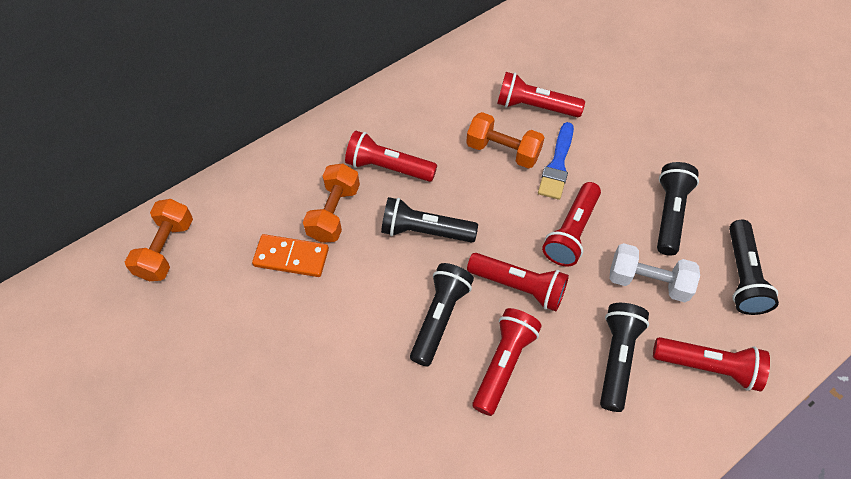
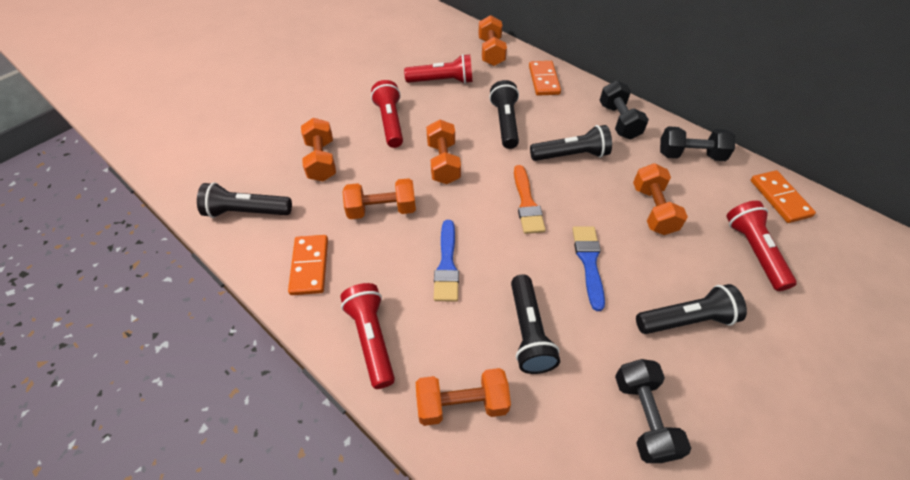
black dumbbell: none = 0 -> [599,80,649,139] [615,359,691,463] [660,126,735,161] = 3
blue brush: [538,122,574,200] = 1 -> [434,220,459,302] [572,226,605,311] = 2
orange brush: none = 0 -> [514,165,546,234] = 1
orange domino: [252,234,329,277] = 1 -> [288,235,328,295] [529,61,561,96] [751,170,816,223] = 3
orange dumbbell: [125,199,193,281] [303,163,360,243] [466,112,545,169] = 3 -> [301,118,336,182] [343,178,416,219] [416,368,511,426] [426,120,461,184] [478,15,507,66] [633,163,688,235] = 6
red flashlight: [345,131,437,182] [467,253,569,311] [473,308,542,416] [497,72,585,117] [542,182,601,267] [653,337,770,391] = 6 -> [340,283,395,389] [371,80,403,148] [404,54,473,84] [726,201,797,291] = 4
white dumbbell: [609,243,700,302] = 1 -> none = 0

